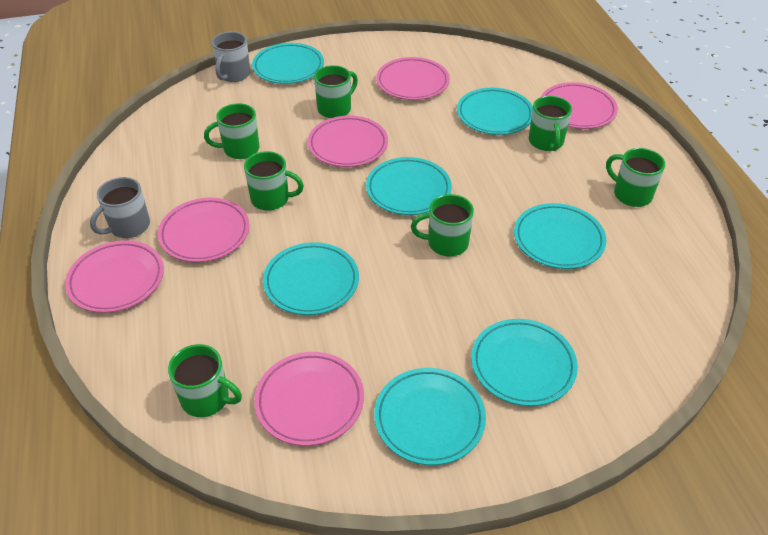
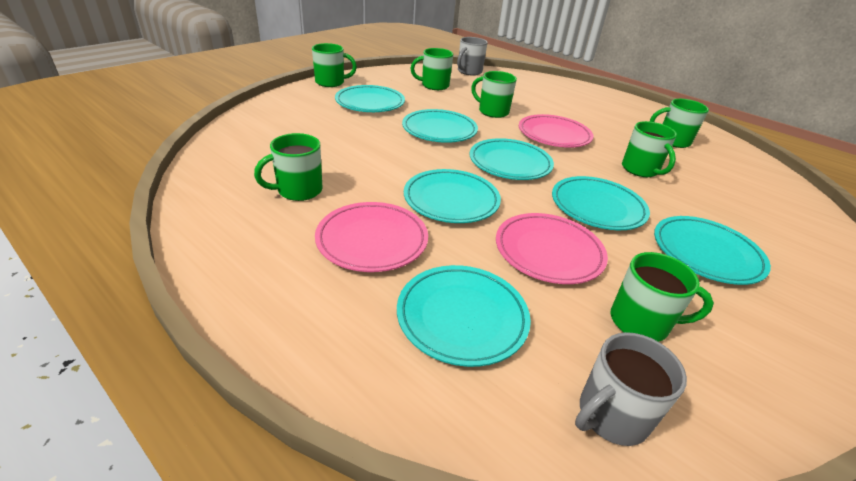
pink plate: [65,240,164,313] [158,198,249,262] [254,352,364,446] [308,116,388,167] [376,57,450,100] [541,82,618,129] = 6 -> [315,202,428,272] [496,213,608,284] [519,114,594,148] = 3

